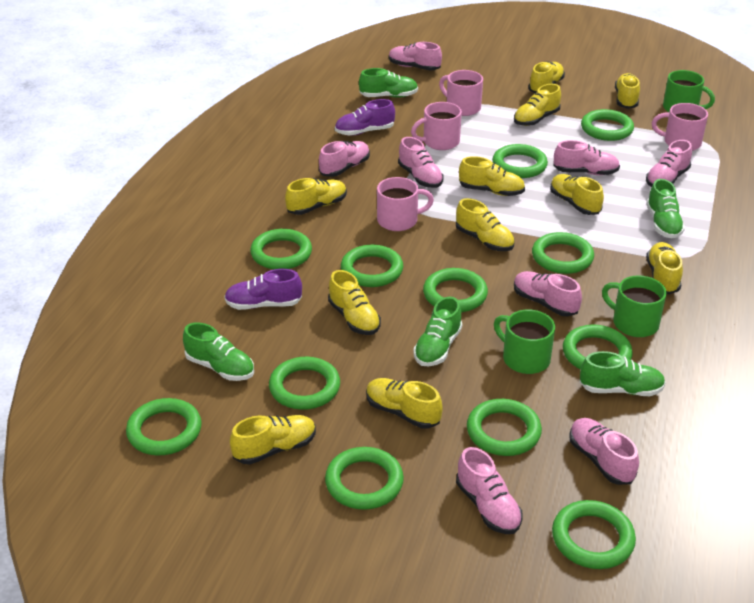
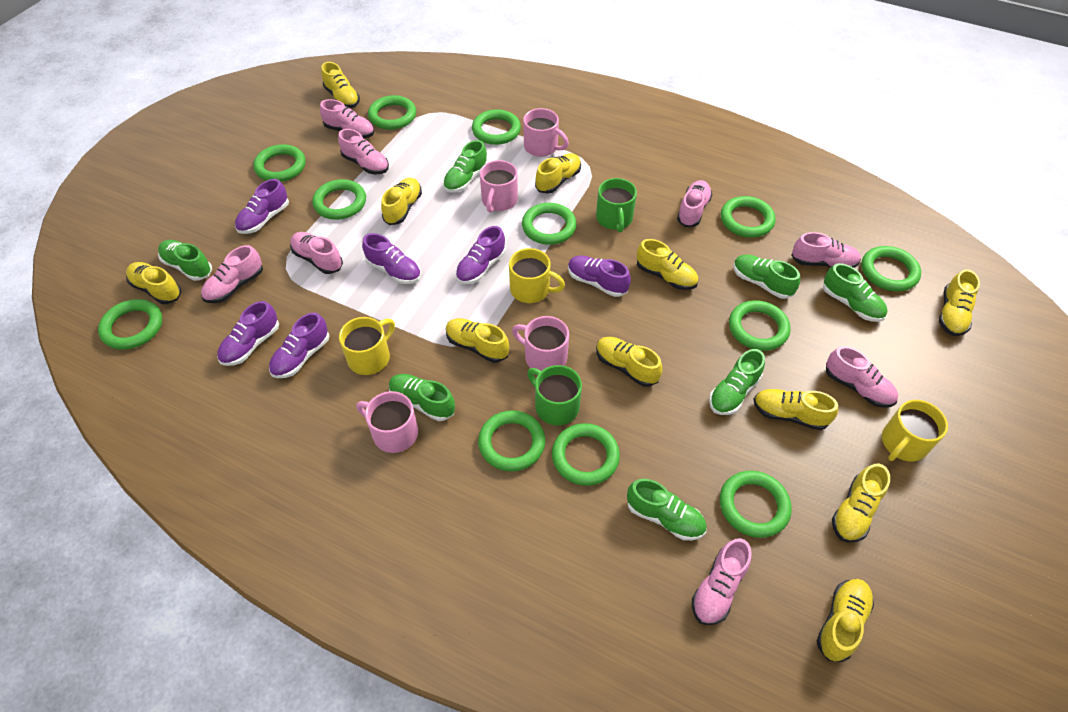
green mug: [494,309,555,374] [602,275,667,337] [663,70,715,112] = 3 -> [527,365,582,426] [596,178,637,233] = 2
green shoe: [183,322,254,381] [359,68,418,98] [413,297,462,366] [580,351,666,396] [646,179,685,238] = 5 -> [158,240,212,281] [389,374,455,421] [443,140,488,193] [627,479,707,541] [709,349,765,415] [733,254,800,299] [823,263,888,322] = 7
purple shoe: [224,269,302,310] [335,99,395,136] = 2 -> [217,301,279,366] [235,179,289,234] [269,313,330,378] [362,233,421,284] [456,226,506,284] [568,256,631,297] = 6
yellow mug: none = 0 -> [339,317,395,375] [509,248,565,303] [882,400,948,461] = 3

